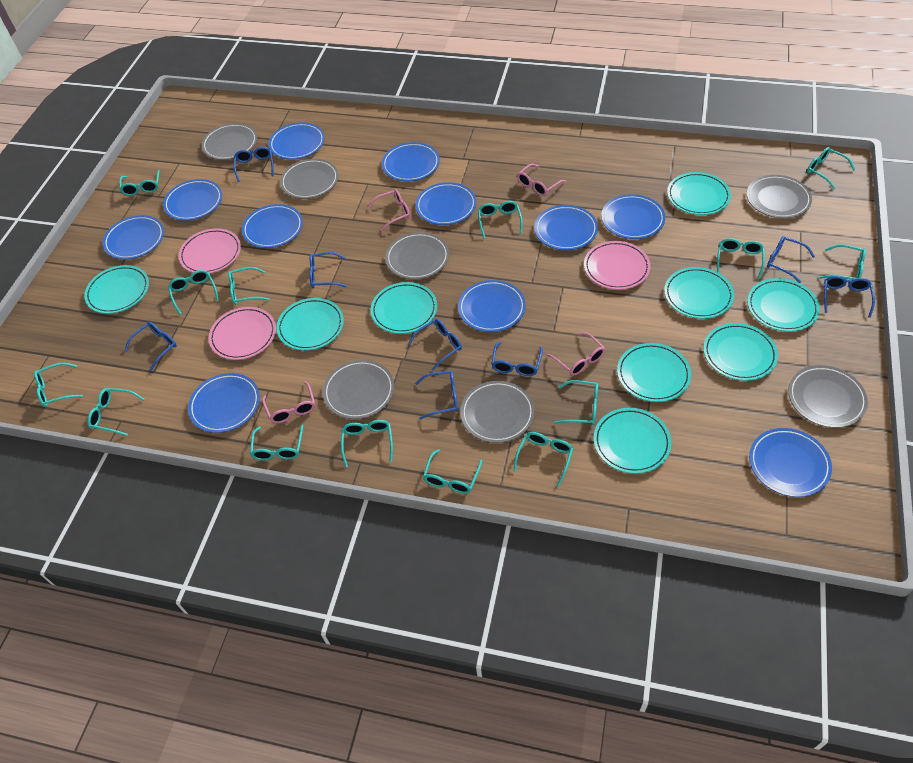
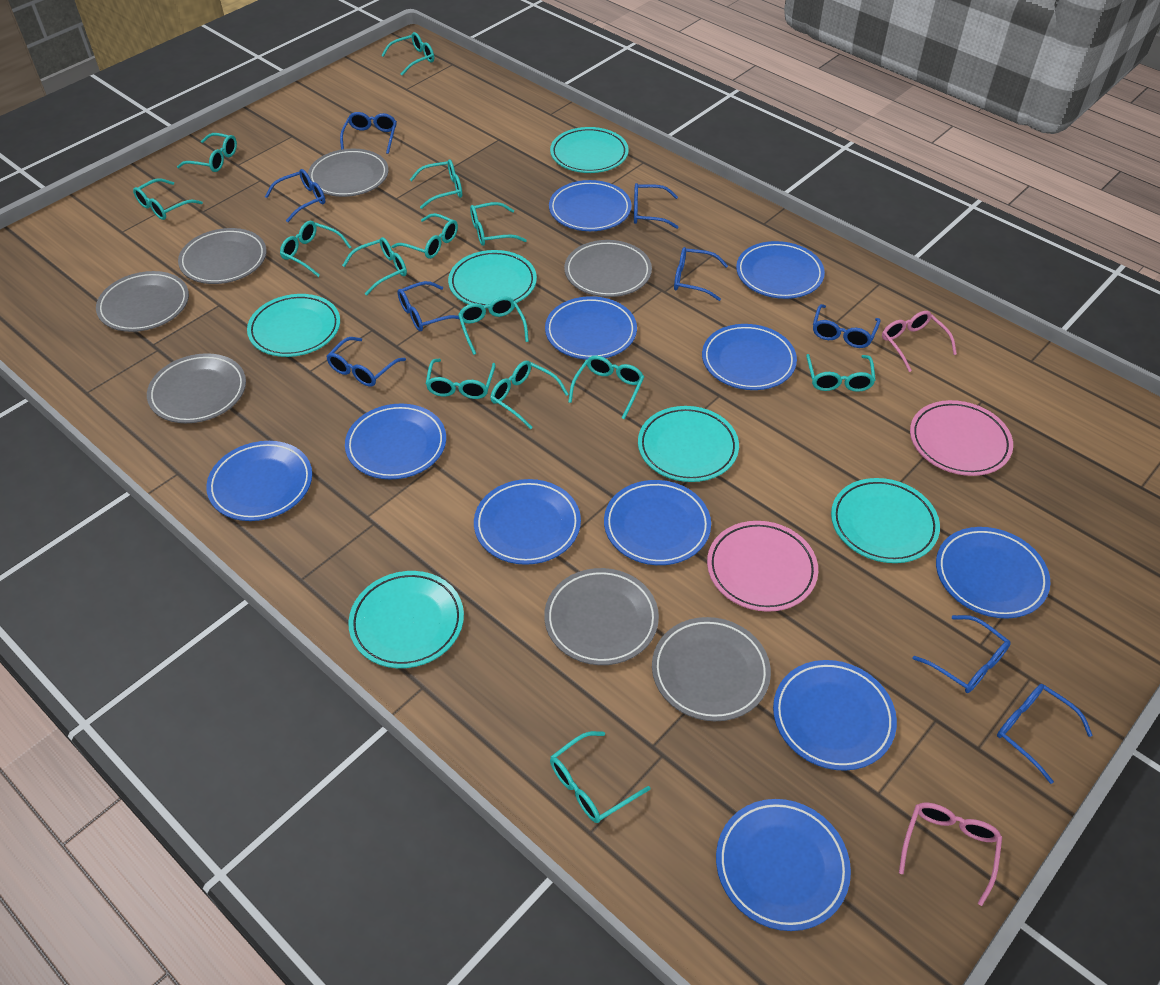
blue glasses: [125,322,177,371] [234,147,274,182] [309,252,347,288] [408,319,462,371] [415,371,458,420] [491,342,543,376] [767,236,815,283] [824,276,875,318] = 8 -> [265,169,325,222] [326,337,406,387] [340,112,397,154] [398,281,460,331] [634,183,679,229] [674,247,728,301] [813,304,880,348] [913,615,1011,693] [997,684,1093,784] = 9
pink glasses: [262,382,315,423] [367,189,410,231] [517,164,566,196] [547,333,605,376] = 4 -> [882,311,957,372] [899,803,1002,906] = 2
pink plate: [179,228,241,273] [209,307,276,360] [584,241,651,290] = 3 -> [707,521,818,612] [910,400,1013,476] = 2
turquoise plate: [84,265,149,314] [277,298,344,351] [371,282,437,334] [594,408,672,474] [617,343,691,402] [664,267,734,319] [667,172,731,215] [703,323,778,381] [747,278,820,332] = 9 -> [247,294,340,357] [348,571,464,668] [448,250,537,306] [550,127,629,173] [638,406,739,482] [831,478,940,563] = 6

